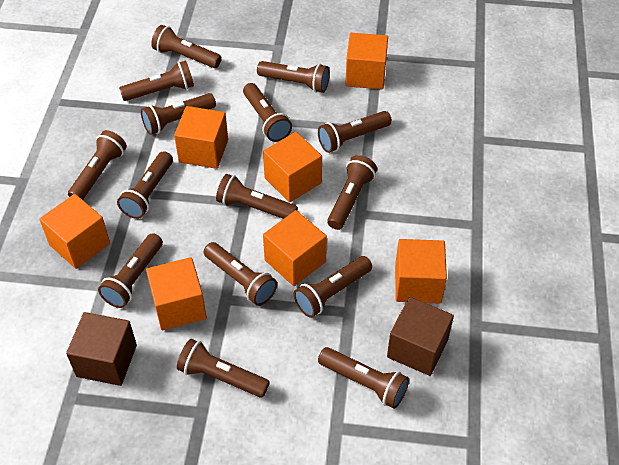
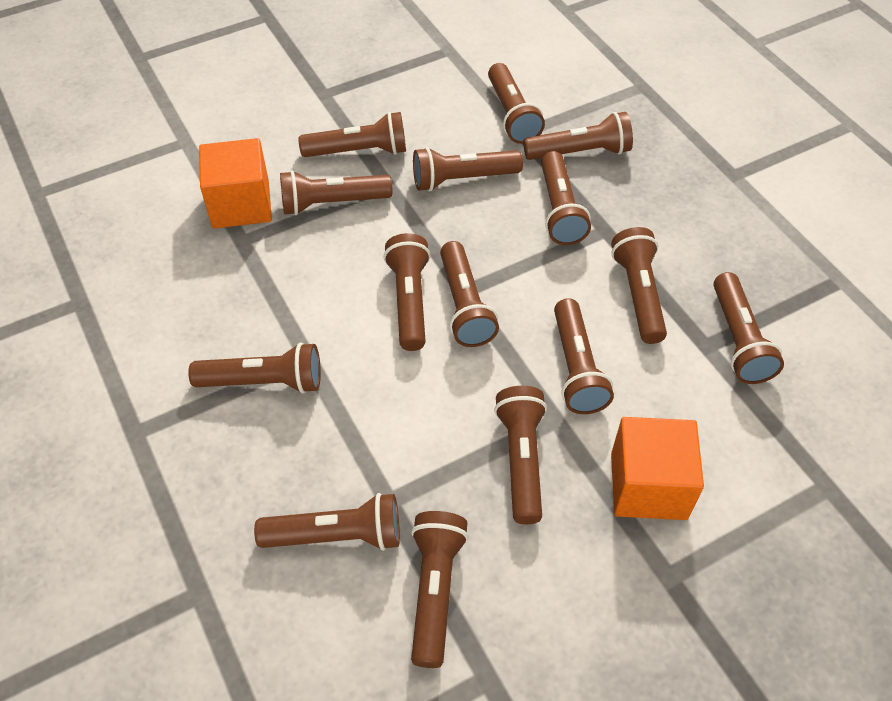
brown cube: [66,312,137,386] [387,297,454,376] = 2 -> none = 0
orange cube: [39,194,110,269] [146,257,207,330] [174,106,228,169] [263,132,322,203] [263,210,327,286] [345,33,388,89] [395,239,447,304] = 7 -> [199,138,272,229] [611,417,704,520] = 2

